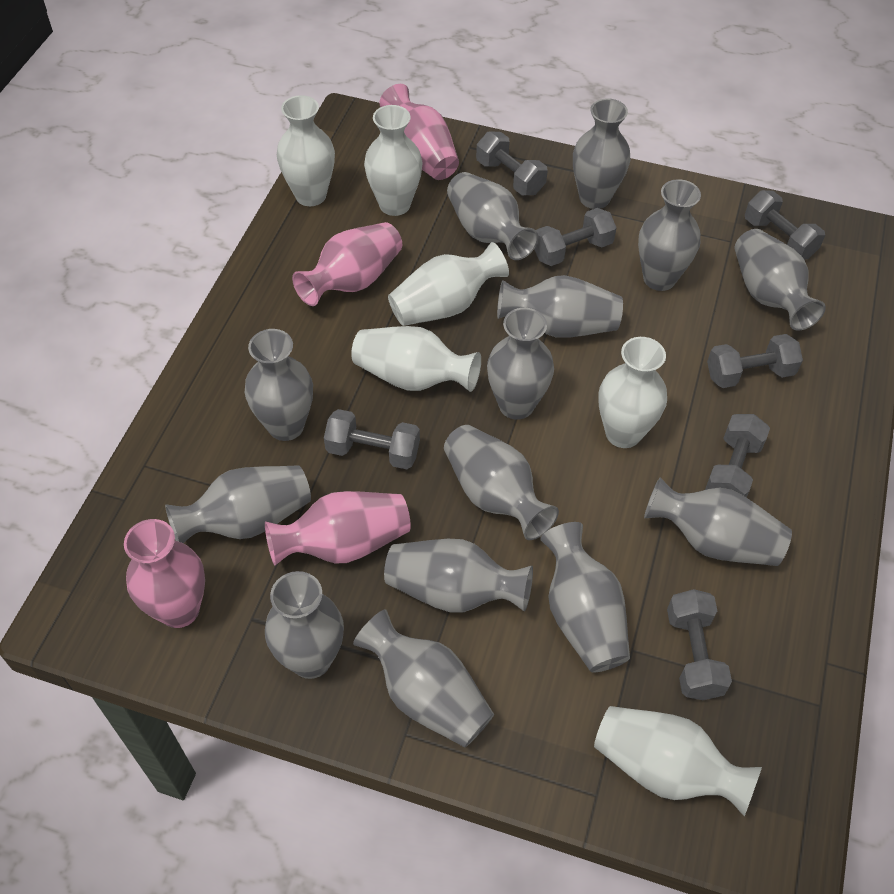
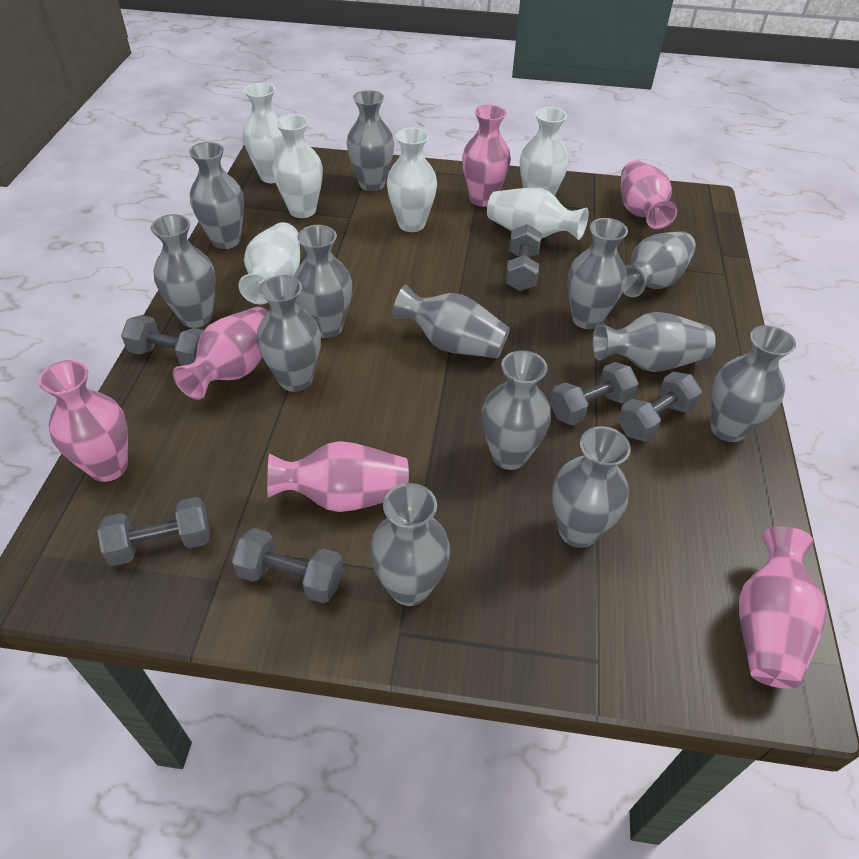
grey dumbbell: [324,409,420,469] [476,131,548,195] [534,208,617,266] [667,589,732,700] [705,414,770,497] [707,334,803,388] [745,190,825,259] = 7 -> [97,497,210,566] [121,315,204,366] [232,528,343,603] [505,224,542,291] [550,362,638,425] [618,372,702,442] = 6
grey vase: [165,465,311,543] [245,329,313,441] [265,571,344,679] [353,609,494,747] [384,539,533,613] [444,425,559,540] [447,172,538,260] [487,308,554,420] [497,275,623,338] [540,522,630,672] [573,98,631,209] [638,179,701,291] [644,478,792,566] [735,229,826,330] = 14 -> [150,214,216,328] [189,142,244,249] [257,275,321,392] [294,225,352,338] [347,90,394,191] [370,483,450,606] [392,284,510,358] [482,350,551,470] [552,426,631,548] [567,218,628,329] [592,312,716,372] [622,231,696,297] [711,325,796,442] = 13
pink vase: [124,519,205,628] [265,491,411,566] [292,222,402,306] [380,84,459,180] = 4 -> [38,360,128,482] [173,307,268,400] [267,441,409,512] [462,105,511,207] [621,160,677,229] [739,526,827,689] = 6

